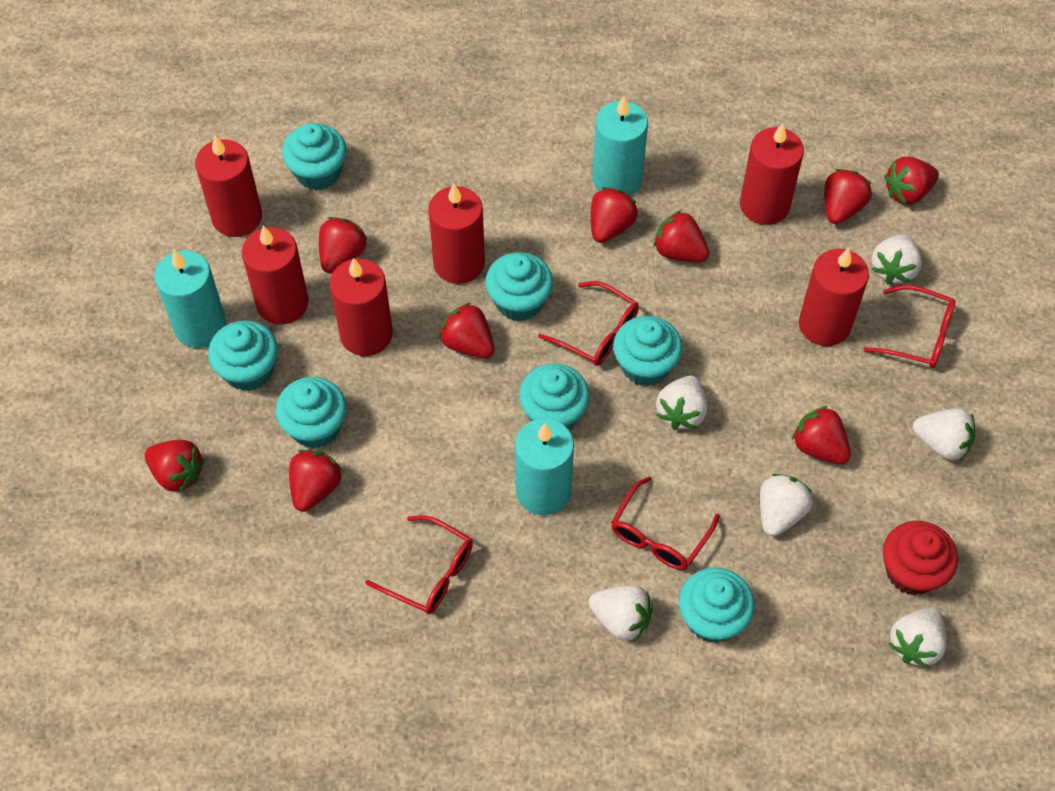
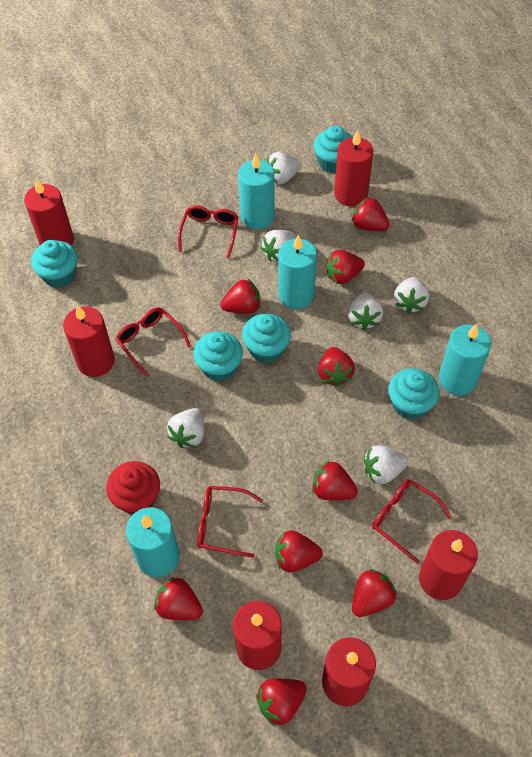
turquoise candle: [154,250,227,348] [515,418,574,515] [592,96,648,196] = 3 -> [126,507,180,577] [238,154,275,229] [278,235,317,309] [439,324,491,396] = 4
turquoise cupcake: [208,320,278,391] [276,377,347,448] [282,123,347,190] [486,252,553,321] [519,364,590,429] [613,316,683,386] [679,567,755,643] = 7 -> [31,240,78,288] [193,331,243,381] [242,314,291,363] [314,126,352,173] [388,368,439,420] = 5

